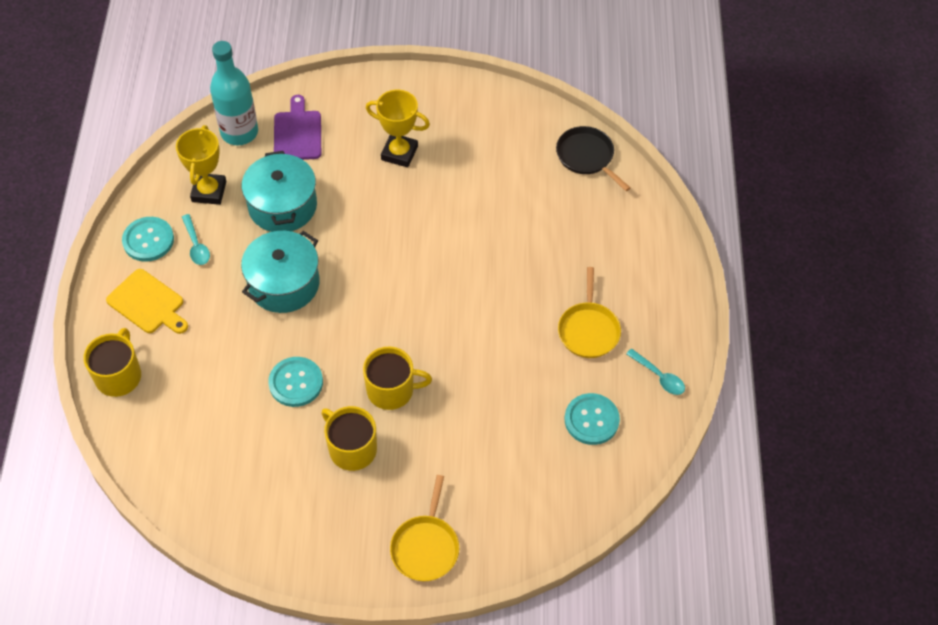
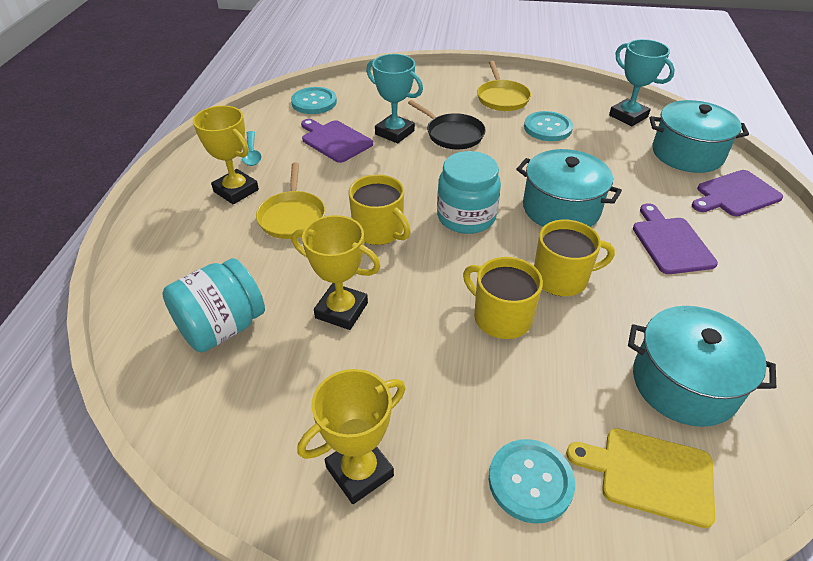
purple cutting board: [274,95,321,160] = 1 -> [301,119,373,163] [633,203,718,274] [692,170,783,217] = 3
turquoise bottle: [210,41,258,145] = 1 -> none = 0
turquoise jar: none = 0 -> [162,258,265,353] [437,151,501,234] = 2
turquoise pot: [241,231,320,313] [242,151,317,232] = 2 -> [516,149,622,227] [628,306,776,427] [650,100,749,173] = 3
turquoise spoon: [182,214,210,265] [626,349,685,395] = 2 -> [242,131,262,166] = 1
turquoise trophy: none = 0 -> [366,54,423,143] [609,39,675,126] = 2
yellow trophy: [176,125,226,205] [366,90,430,168] = 2 -> [193,106,259,204] [292,215,381,330] [297,369,405,504] = 3

